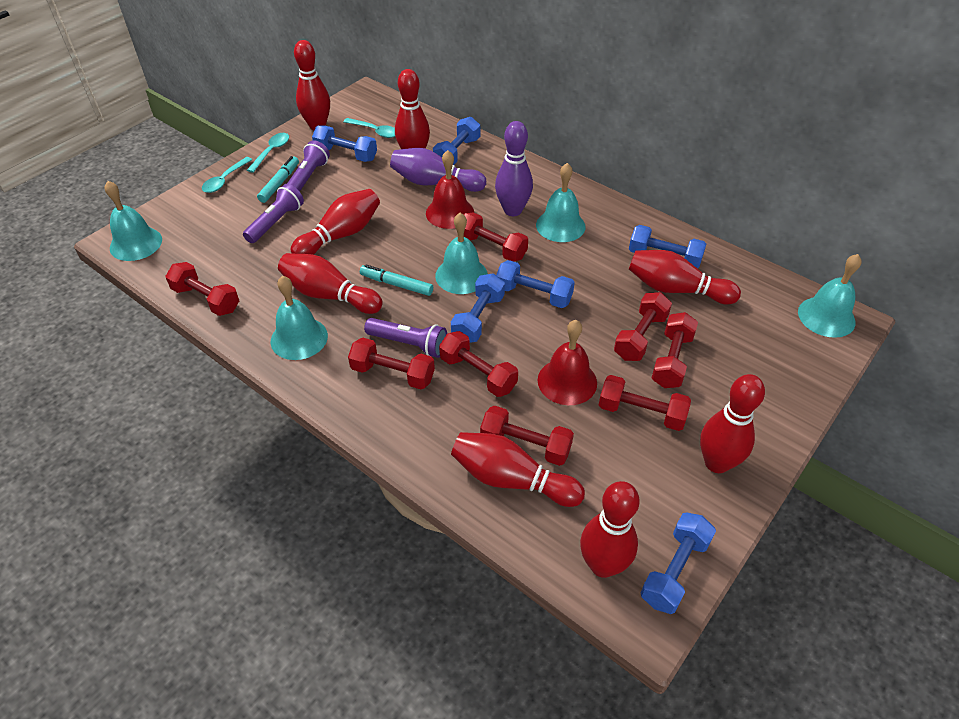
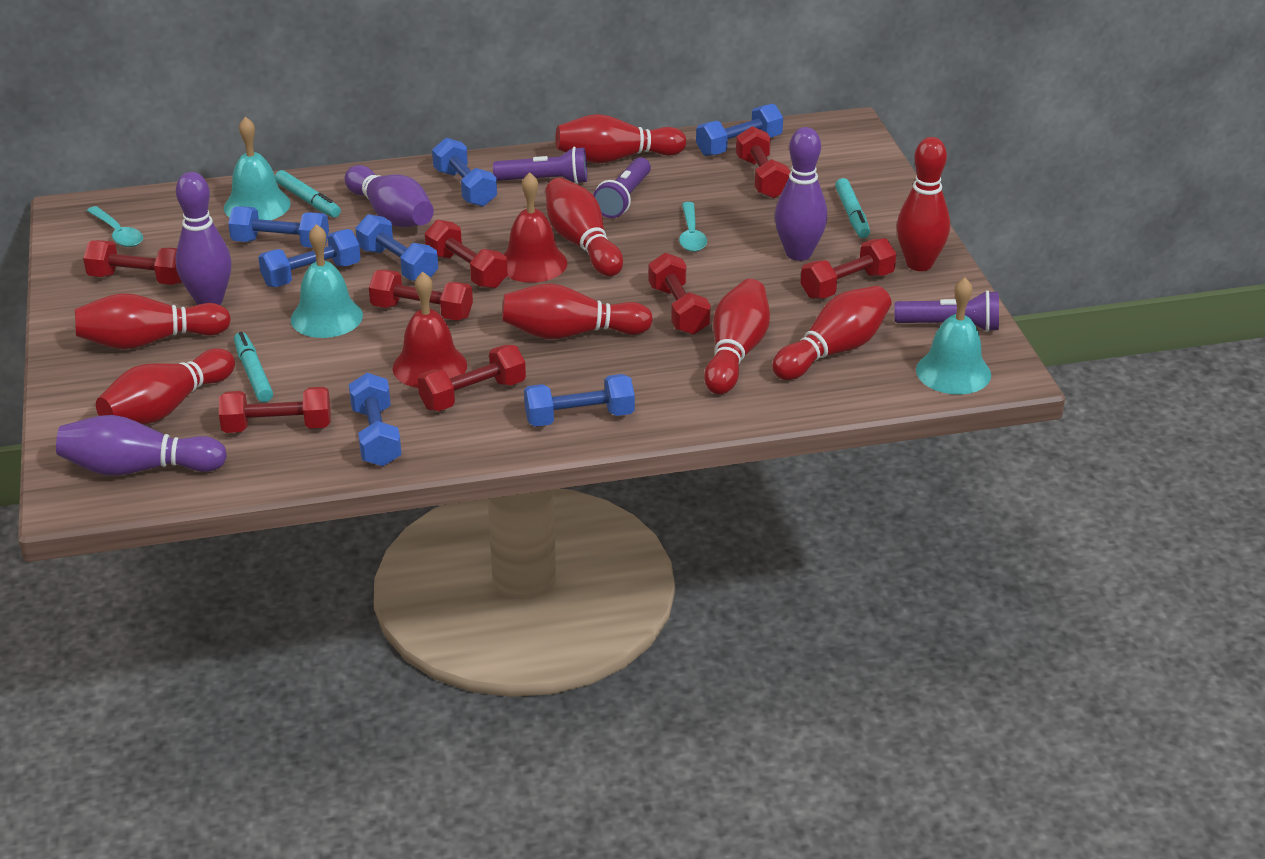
blue dumbbell: [312,126,377,162] [433,117,480,165] [451,273,505,343] [496,260,575,308] [629,225,706,268] [641,512,716,614] = 6 -> [228,206,329,248] [258,229,361,287] [349,373,402,466] [356,214,438,281] [432,138,497,207] [524,374,635,427] [696,104,783,156] = 7
purple bowling pin: [390,148,486,192] [495,121,533,216] = 2 -> [56,415,227,476] [176,172,232,305] [345,165,434,227] [775,127,828,261] = 4
turquoise bell: [105,181,162,261] [270,276,328,360] [435,213,488,294] [536,163,586,242] [798,254,862,338] = 5 -> [224,117,291,220] [291,224,363,338] [916,277,991,395] = 3
turquoise marker: [257,156,299,203] [360,265,433,296] = 2 -> [234,332,273,402] [275,170,341,218] [835,178,870,238] = 3
turquoise spoon: [202,157,252,193] [247,133,289,173] [343,118,395,138] = 3 -> [87,206,143,247] [679,202,707,252] = 2

